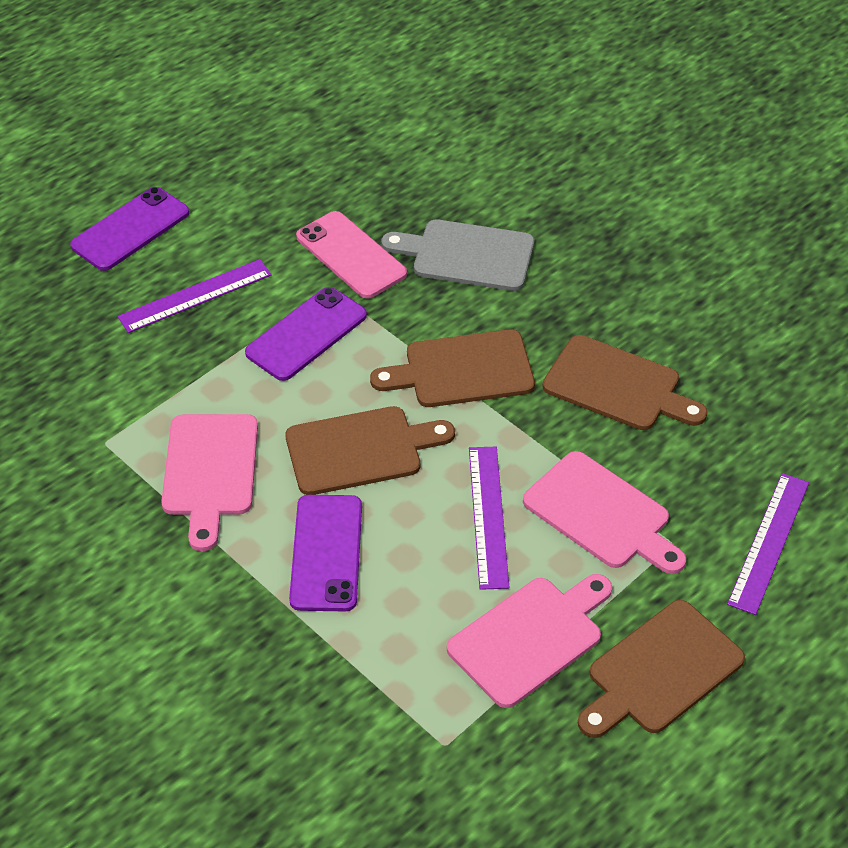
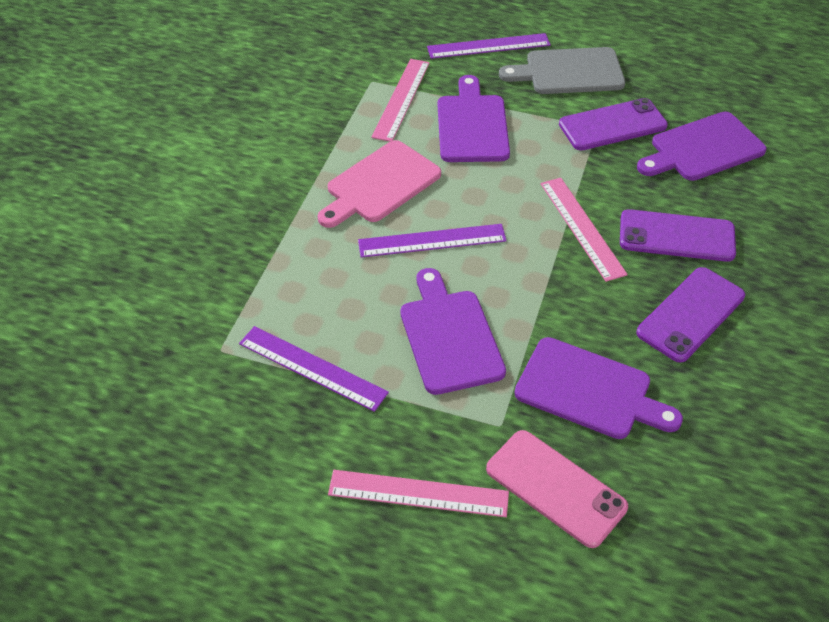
brown cutting board: [286,406,455,495] [370,330,535,407] [542,335,707,430] [578,600,745,738] = 4 -> none = 0
pink cutting board: [161,414,258,551] [447,574,613,708] [523,451,686,574] = 3 -> [317,140,441,228] = 1
pink ruler: none = 0 -> [328,470,509,517] [371,59,430,142] [541,178,628,282] = 3
purple cutting board: none = 0 -> [400,268,506,395] [438,75,510,162] [515,337,683,439] [637,112,767,181] = 4

